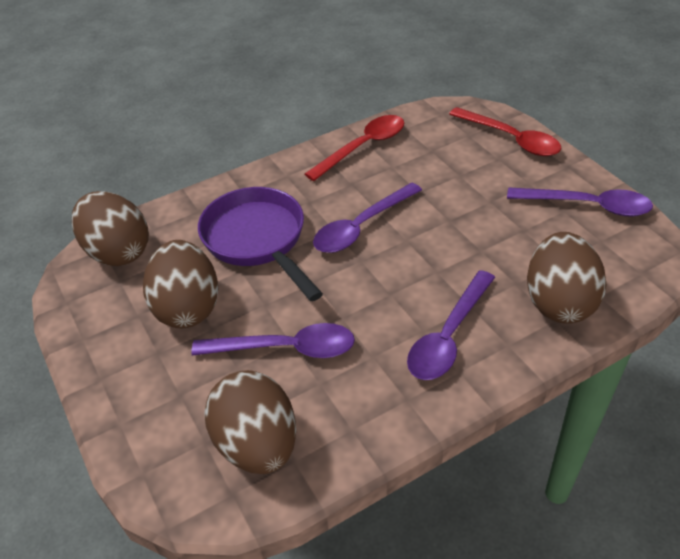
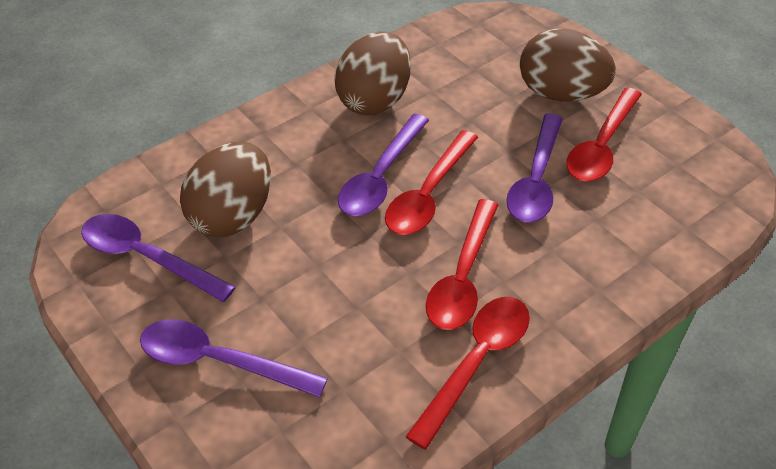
brown egg: [72,191,149,266] [143,240,218,328] [204,370,296,474] [527,232,607,324] = 4 -> [180,142,271,237] [335,31,411,115] [520,28,616,101] = 3
purple pan: [198,187,323,301] = 1 -> none = 0
red spoon: [305,115,404,181] [449,107,561,156] = 2 -> [385,130,478,235] [405,297,530,450] [426,199,498,330] [566,87,642,182] = 4

